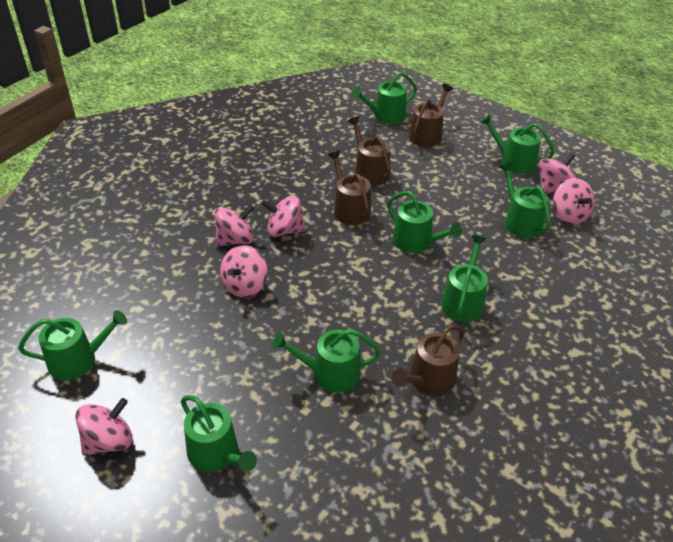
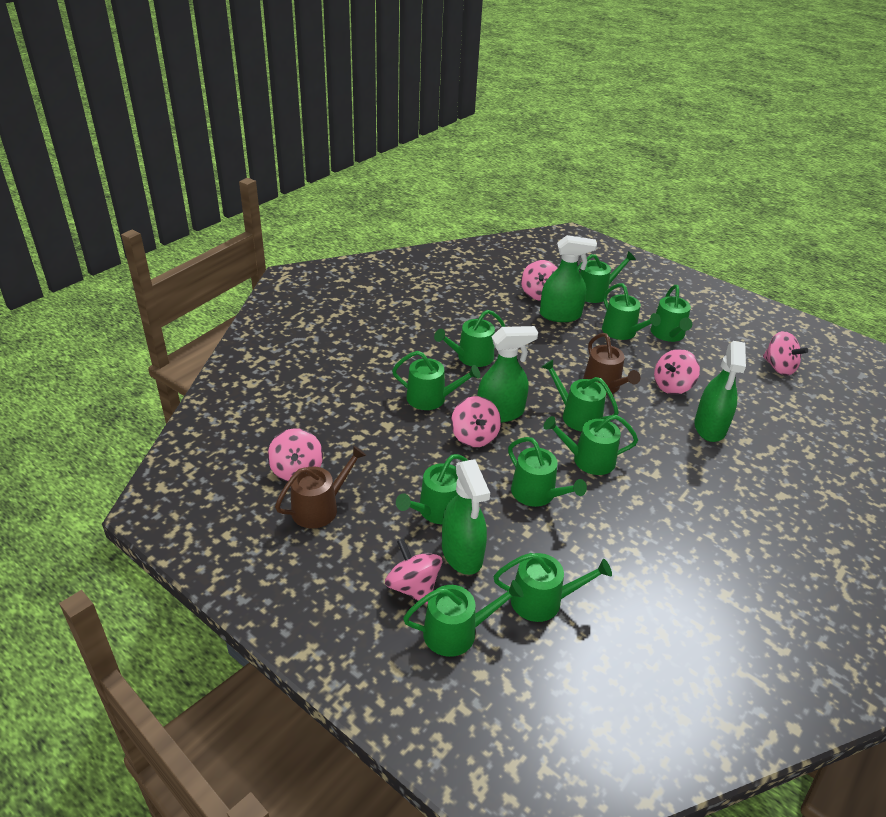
brown watering can: [328,151,371,225] [348,116,391,186] [391,325,464,395] [409,84,453,147] = 4 -> [275,445,366,529] [583,333,640,395] = 2
green spray bottle: none = 0 -> [442,459,490,575] [477,326,538,423] [540,235,597,322] [694,341,746,442] = 4
green watering can: [18,310,127,380] [181,395,257,472] [272,329,381,392] [352,72,417,124] [387,191,462,253] [441,235,488,322] [480,114,555,174] [499,162,551,238] = 8 -> [392,351,480,410] [396,454,467,524] [403,580,524,657] [434,310,505,367] [494,553,612,622] [508,437,587,507] [542,359,619,432] [543,415,638,475] [578,251,636,303] [602,283,661,340] [651,285,692,342] = 11

